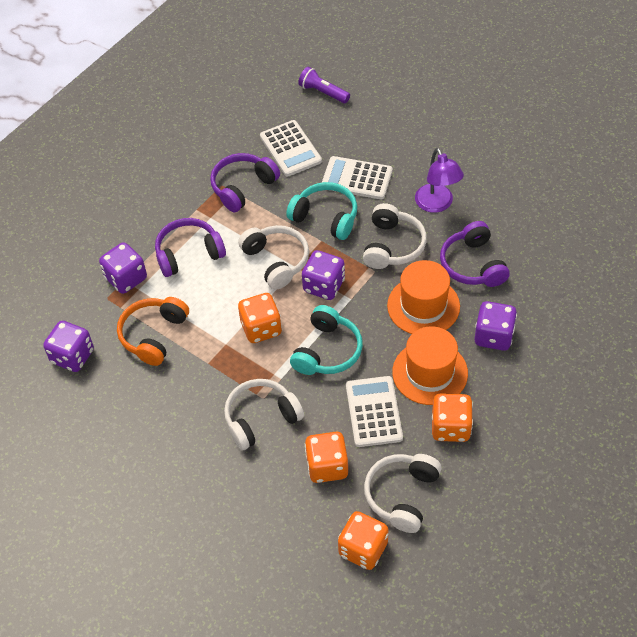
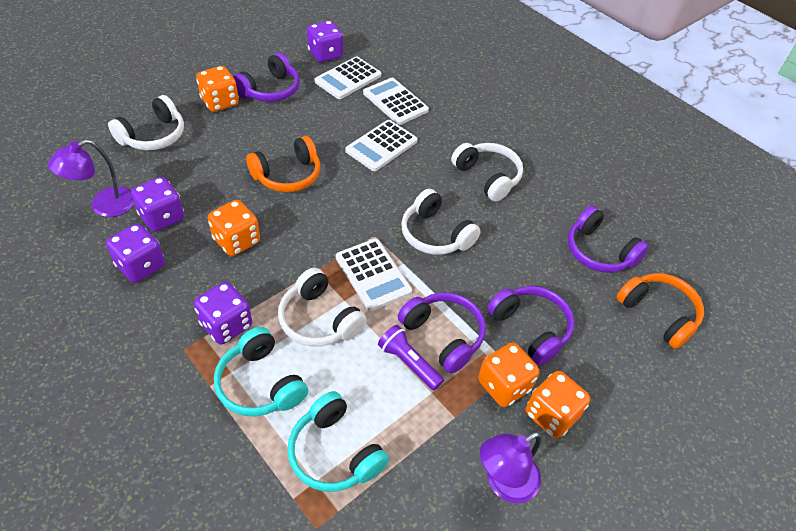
orange hat: [387,260,460,334] [392,326,468,405] = 2 -> none = 0
orange headphones: [117,297,189,366] = 1 -> [246,136,320,192] [616,273,704,349] = 2
purple headphones: [155,218,226,277] [210,153,280,212] [440,221,510,287] = 3 -> [233,53,300,102] [398,292,486,373] [487,286,575,365] [568,205,649,273] = 4
purple lamp: [415,148,464,213] = 1 -> [48,139,134,217] [480,432,542,504] = 2
white calculator: [260,120,322,176] [322,156,393,199] [346,376,403,447] = 3 -> [315,56,381,99] [336,239,412,311] [345,120,418,171] [363,78,429,125] = 4

